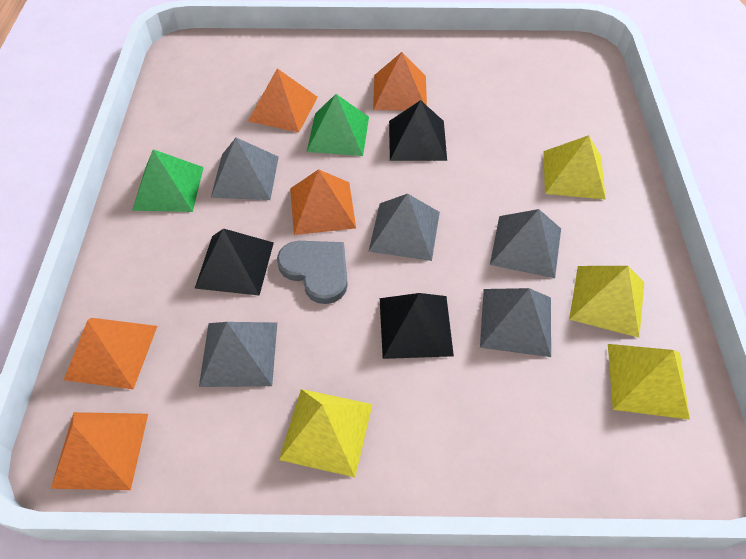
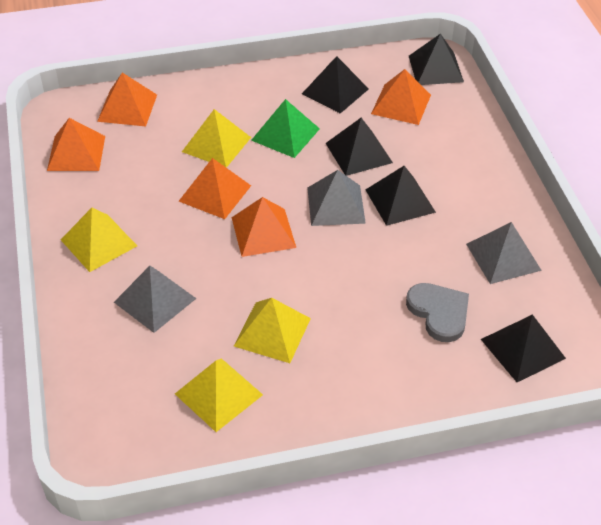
black pyramid: [195,228,274,296] [380,293,454,359] [389,100,447,161] = 3 -> [302,56,369,114] [326,118,393,176] [366,166,436,226] [409,34,464,85] [481,314,566,382] = 5
green pyramid: [132,149,204,212] [307,94,369,156] = 2 -> [251,99,320,158] = 1
grey pyramid: [199,322,277,387] [211,138,279,200] [368,194,440,261] [480,288,551,357] [490,209,561,278] = 5 -> [114,266,197,333] [307,170,366,226] [466,222,542,284] = 3

